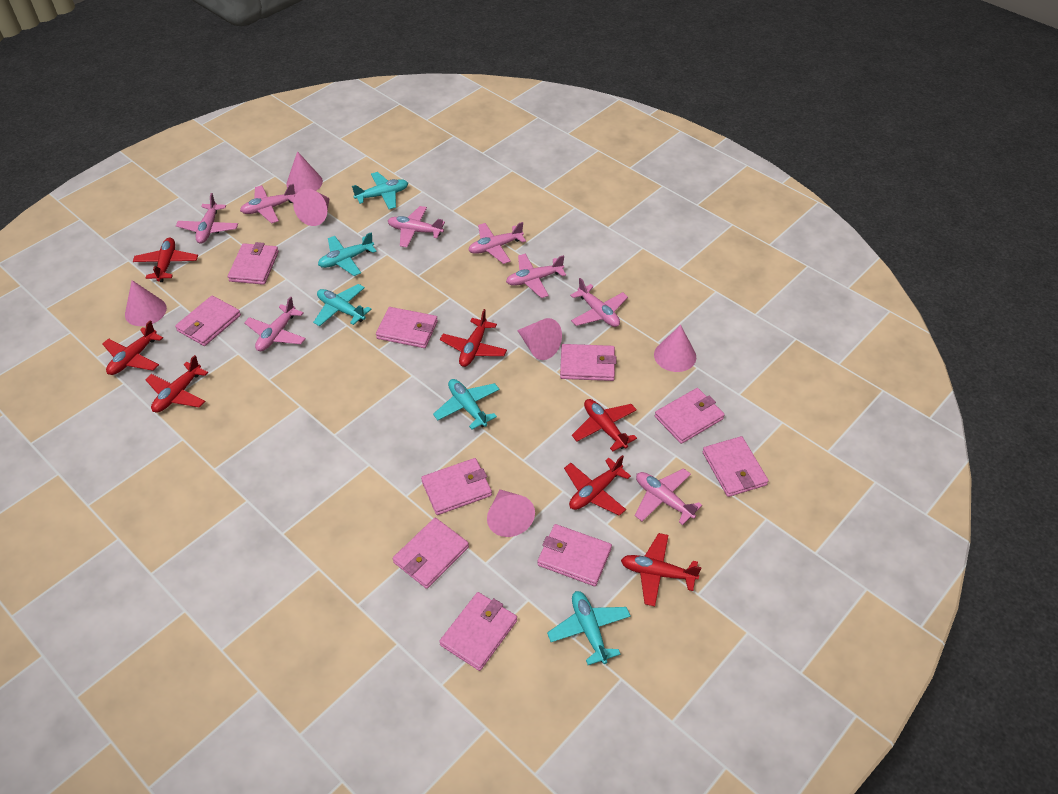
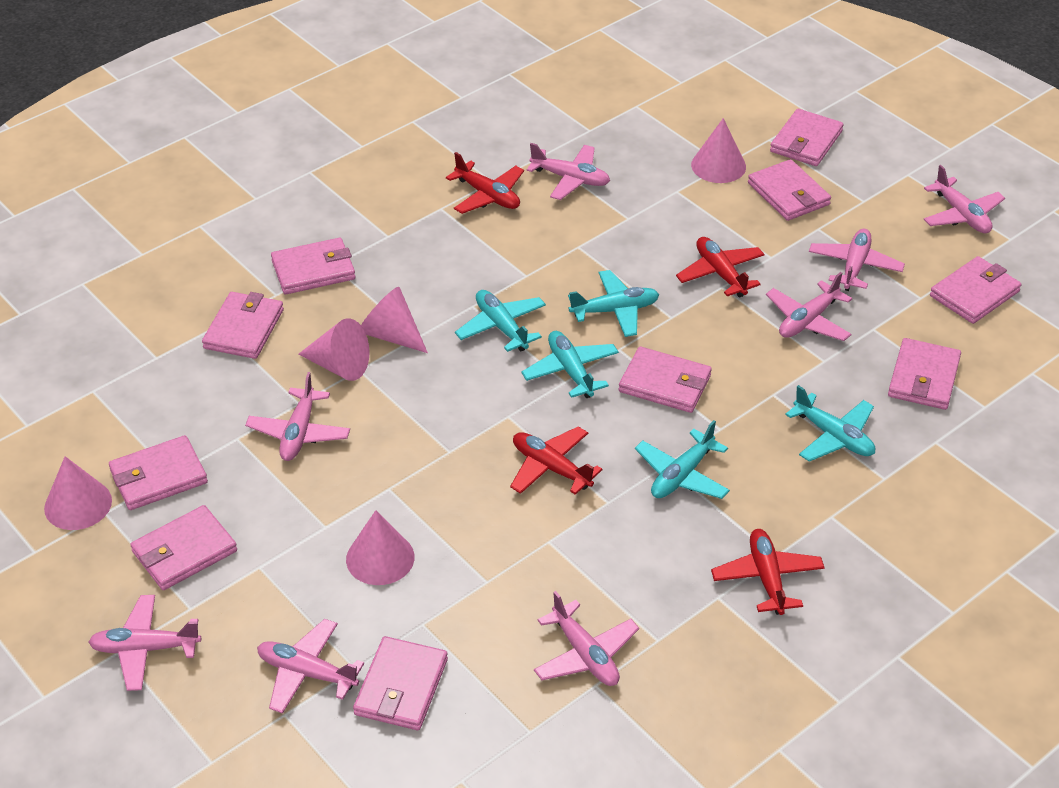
pink cone: [125,280,167,326] [286,151,323,194] [293,189,329,226] [487,490,535,537] [517,318,562,360] [654,325,696,372] = 6 -> [44,456,112,530] [299,318,370,381] [346,510,415,585] [361,287,428,353] [691,118,746,183] = 5
red plane: [102,320,163,375] [133,237,198,282] [145,355,208,413] [440,309,507,367] [564,455,631,516] [572,399,637,451] [621,533,702,606] = 7 -> [446,152,524,214] [510,426,602,495] [676,237,765,297] [711,529,825,615] = 4

